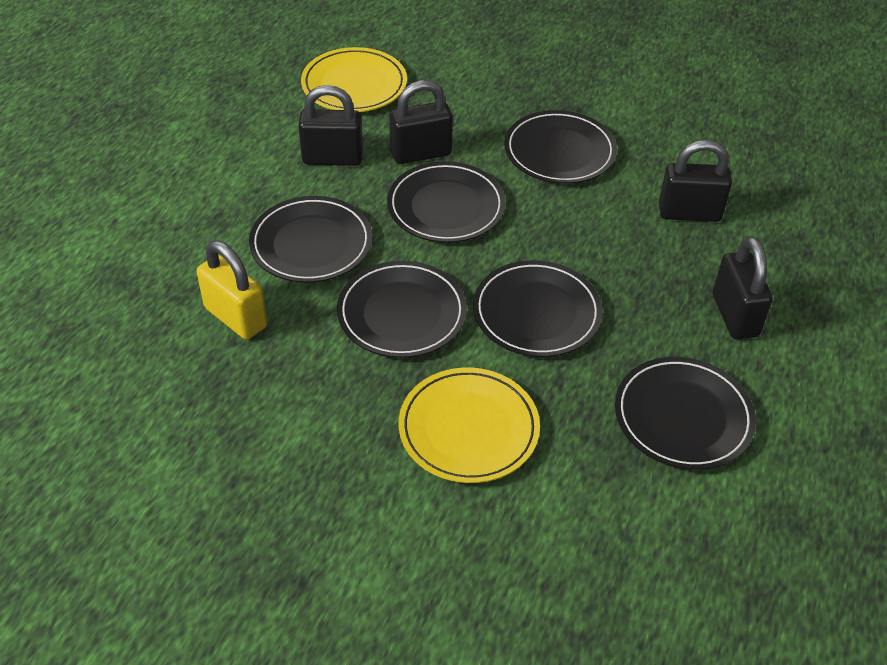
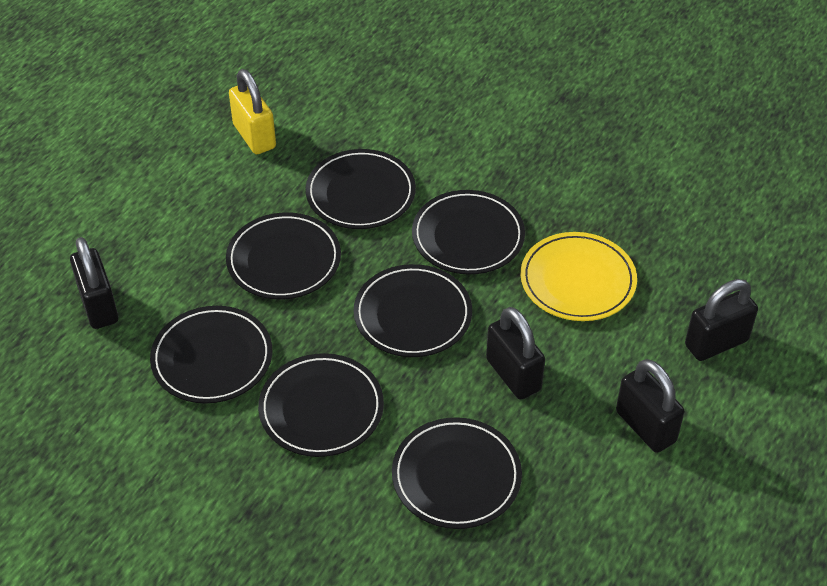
black plate: [249,196,372,283] [337,261,467,358] [387,161,506,243] [473,260,603,357] [505,110,617,184] [615,357,756,470] = 6 -> [150,306,272,403] [226,212,341,300] [258,353,384,457] [305,149,416,229] [354,264,472,357] [392,417,522,529] [412,190,525,275] = 7
yellow plate: [301,47,407,112] [399,368,540,483] = 2 -> [520,232,637,321] = 1

